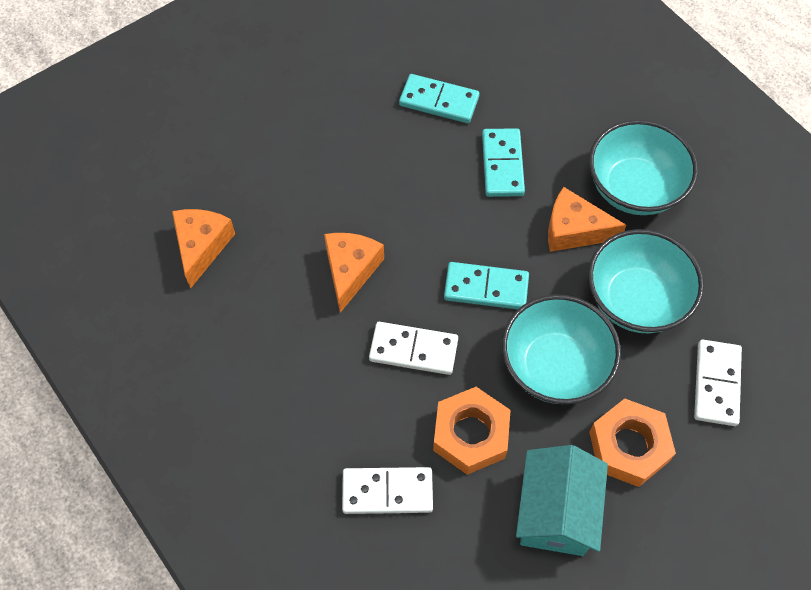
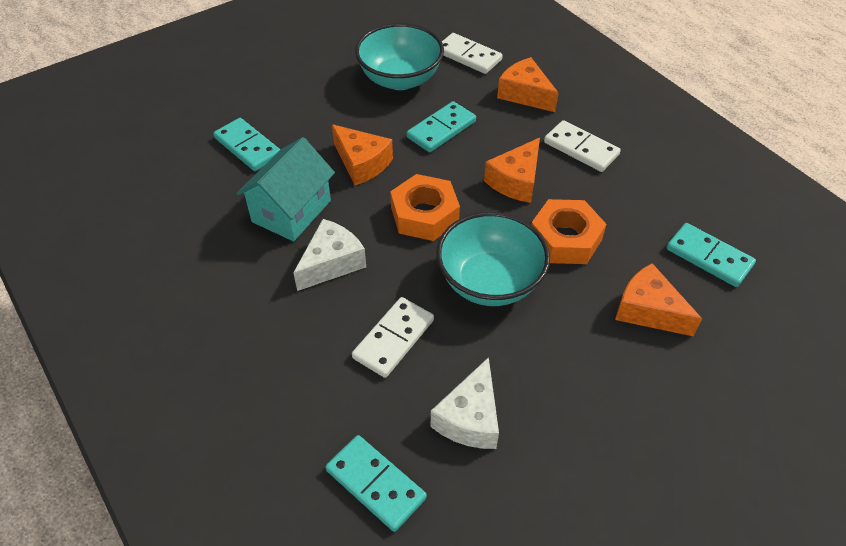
orange cheese: [172,209,235,289] [324,233,384,313] [548,187,626,252] = 3 -> [332,124,393,185] [484,138,540,203] [497,57,559,112] [615,263,702,336] = 4
turquoise bowl: [502,294,621,404] [588,229,704,333] [589,120,698,215] = 3 -> [355,23,444,90] [436,212,550,306] = 2
turquoise domino: [399,74,480,123] [444,262,529,309] [482,128,525,197] = 3 -> [214,118,280,171] [326,435,427,532] [407,101,476,152] [666,223,756,287] = 4
white cheese: none = 0 -> [293,219,366,291] [431,357,499,449] = 2

